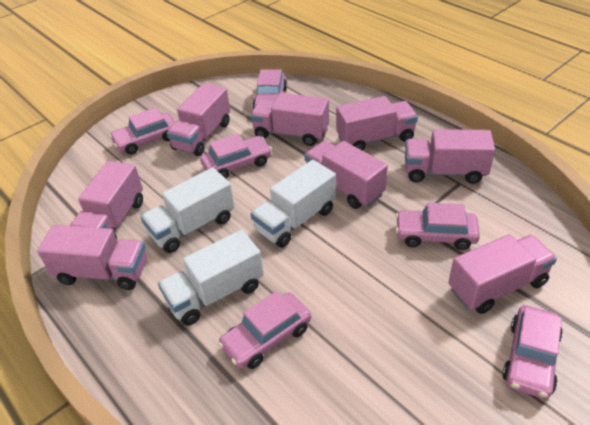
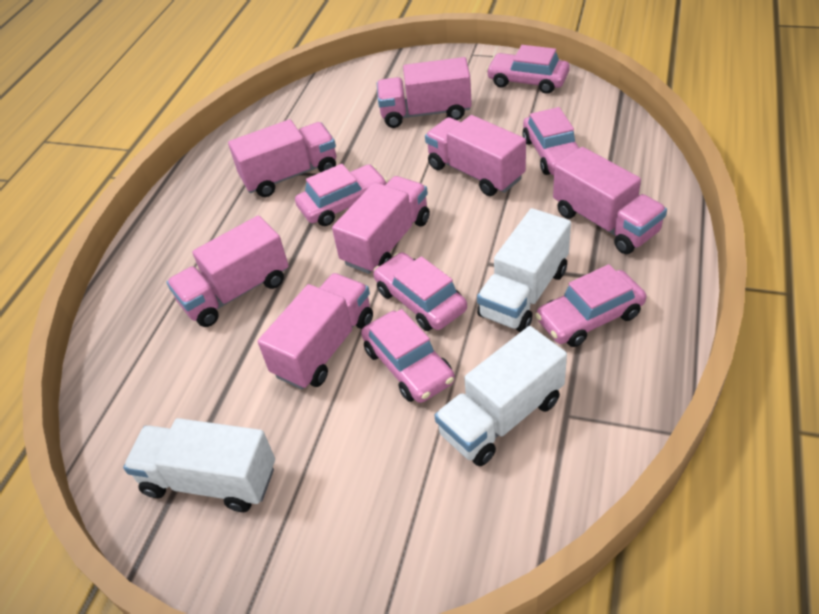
pink truck: [37,225,147,290] [70,161,143,239] [167,83,230,156] [250,93,329,146] [304,141,388,209] [336,96,418,151] [405,129,495,184] [448,234,557,314] = 8 -> [167,215,289,327] [228,119,336,197] [258,273,373,390] [332,176,430,274] [377,57,472,128] [425,115,526,196] [553,147,667,254] = 7

